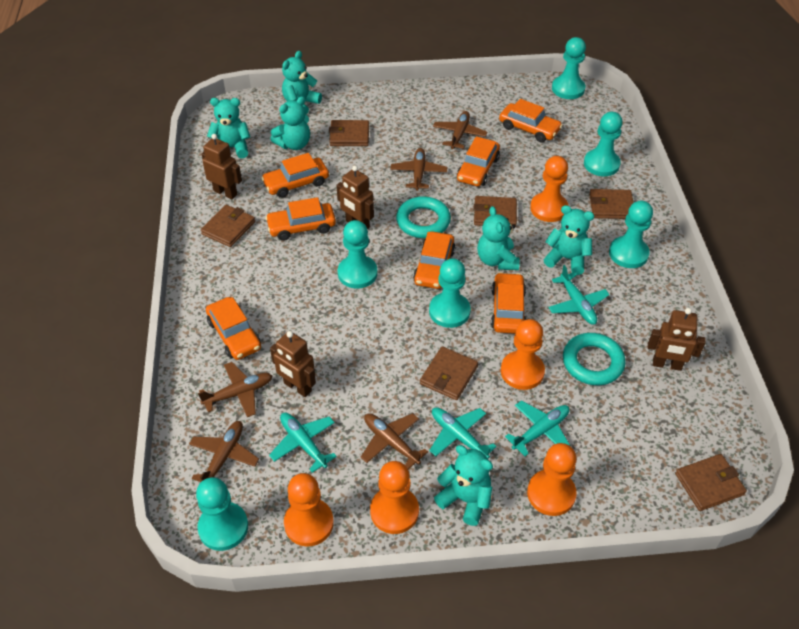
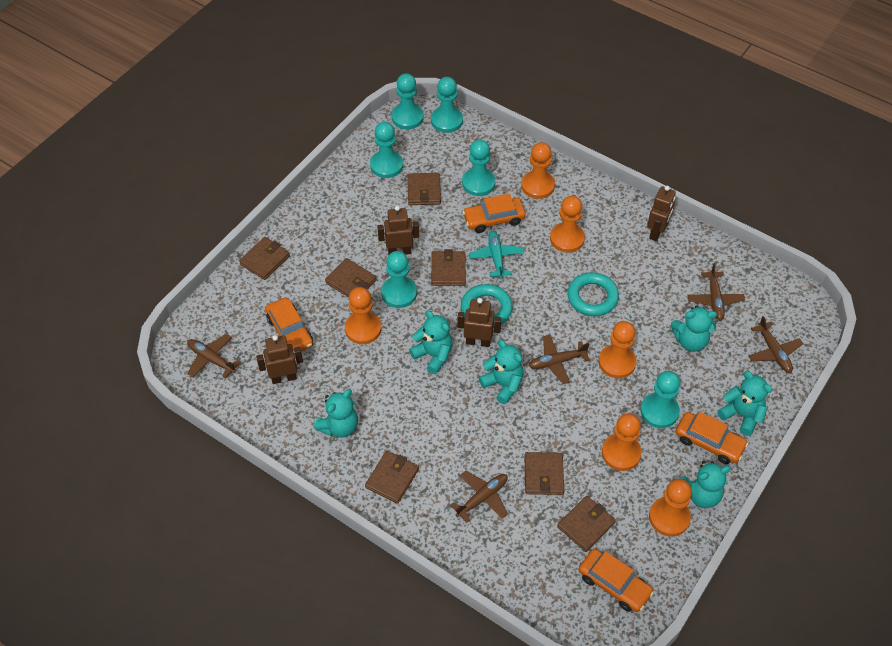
brown wallet: [201,205,255,247] [329,120,369,146] [420,346,478,400] [474,196,517,227] [589,189,634,219] [675,454,747,511] = 6 -> [239,237,290,280] [325,258,376,298] [365,451,419,504] [407,173,441,205] [431,249,466,286] [524,452,564,495] [557,496,616,552] = 7
orange car: [206,297,261,360] [261,153,329,198] [265,197,336,241] [413,231,455,289] [457,136,500,186] [491,272,526,334] [499,99,563,142] = 7 -> [265,298,313,355] [463,194,526,233] [578,549,654,612] [675,412,748,464] = 4
orange pawn: [284,473,334,547] [370,461,419,534] [501,319,545,390] [527,443,577,516] [530,156,568,222] = 5 -> [345,287,381,344] [521,142,555,199] [550,196,585,253] [599,321,636,378] [602,413,642,471] [649,479,692,536] = 6
turquoise plane: [269,413,337,473] [429,407,497,459] [505,400,570,456] [548,265,610,325] = 4 -> [469,231,524,278] = 1

